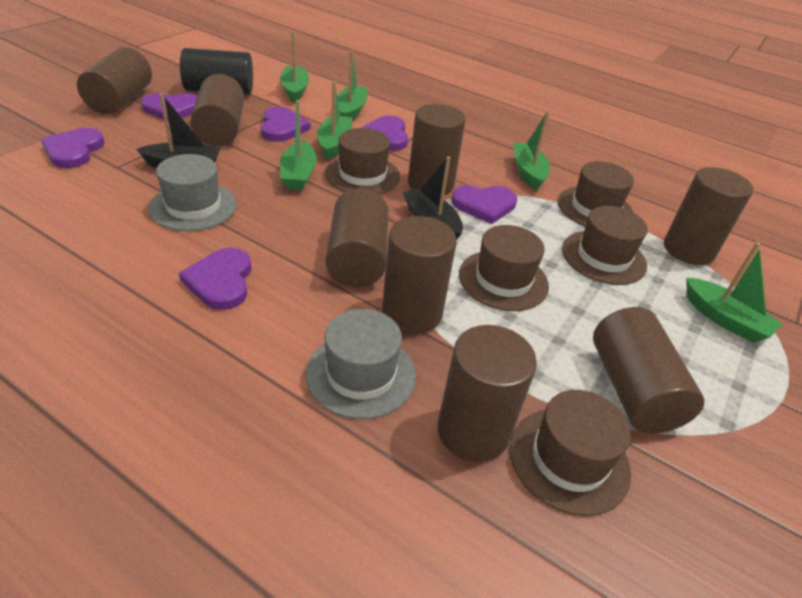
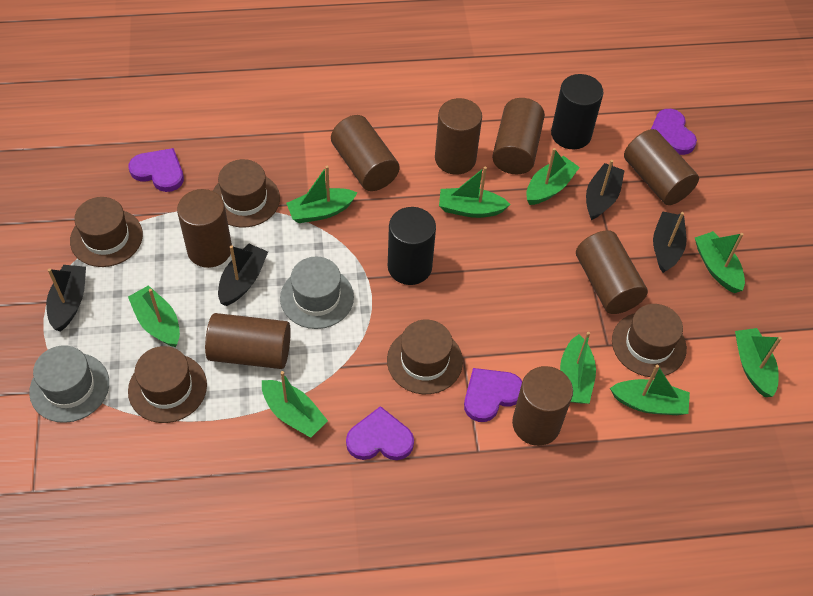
black boat: [136,93,220,168] [403,157,463,239] = 2 -> [46,265,86,332] [218,244,268,306] [586,160,625,220] [653,211,687,273] = 4
black cylinder: [180,48,253,95] = 1 -> [388,207,436,285] [551,74,603,149] = 2
green boat: [280,32,309,103] [280,100,317,190] [317,81,352,159] [337,51,368,120] [513,111,550,190] [686,242,783,343] = 6 -> [128,285,180,347] [262,371,328,438] [286,166,357,223] [439,167,511,218] [526,148,580,205] [560,332,596,404] [610,365,690,415] [695,231,745,293] [735,328,782,397] = 9
purple heart: [41,128,105,168] [141,93,197,122] [179,248,252,310] [261,107,311,142] [361,116,408,151] [452,185,517,224] = 6 -> [129,148,184,192] [346,406,414,460] [464,368,522,422] [651,109,697,155] = 4

